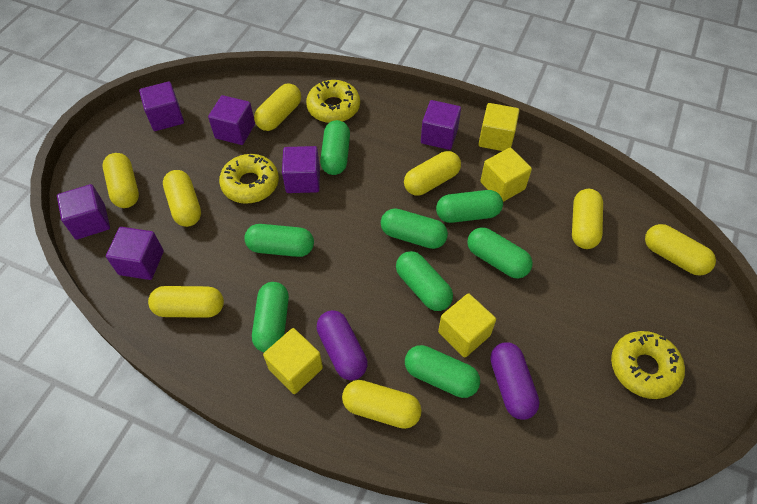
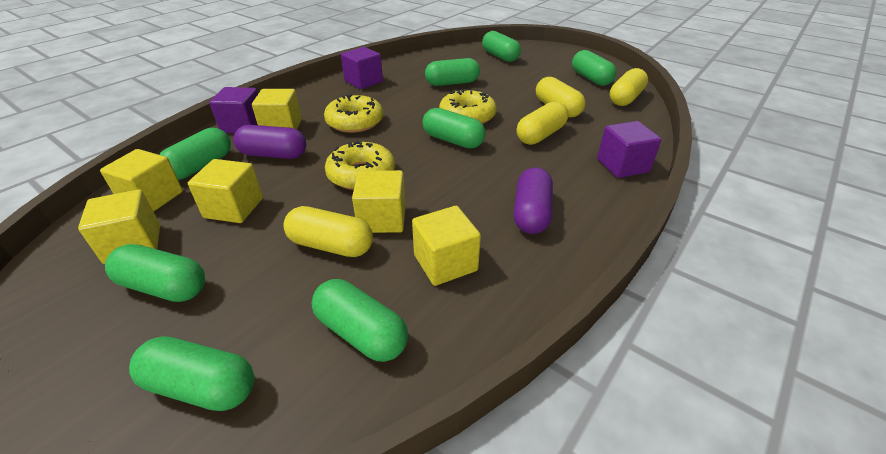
purple cube: [57,184,110,240] [106,227,164,280] [139,81,184,131] [208,95,255,145] [282,146,320,193] [421,100,461,150] = 6 -> [209,87,258,133] [341,47,383,89] [597,121,662,178] = 3
yellow capsule: [103,153,139,208] [148,286,224,318] [163,170,201,227] [254,84,301,131] [342,380,422,429] [404,151,461,195] [572,189,603,249] [645,224,716,276] = 8 -> [283,206,373,257] [516,101,568,145] [536,77,586,117] [610,68,648,106] = 4
yellow cube: [263,328,323,394] [438,293,496,358] [479,103,519,151] [480,147,532,202] = 4 -> [78,190,160,264] [100,149,183,212] [188,159,263,223] [252,89,302,129] [352,170,406,233] [412,206,481,286] = 6

